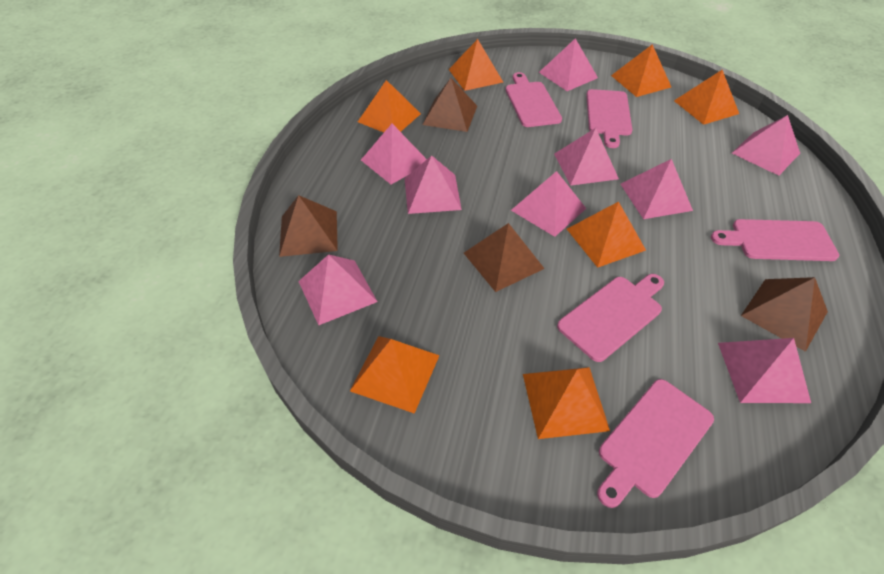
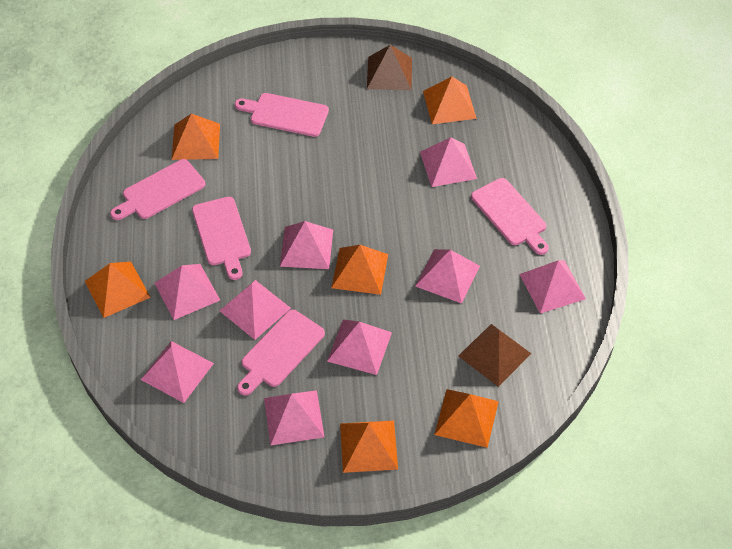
brown pyramid: [279,195,338,257] [422,78,477,132] [464,223,545,292] [741,277,828,352] = 4 -> [367,45,412,90] [459,324,531,387] = 2
orange pyramid: [350,336,440,414] [358,80,421,132] [449,39,503,91] [523,367,610,439] [567,201,646,268] [611,44,671,97] [674,70,739,125] = 7 -> [85,261,151,318] [171,114,220,160] [331,245,388,295] [340,421,398,473] [423,76,477,124] [434,389,499,448] = 6

